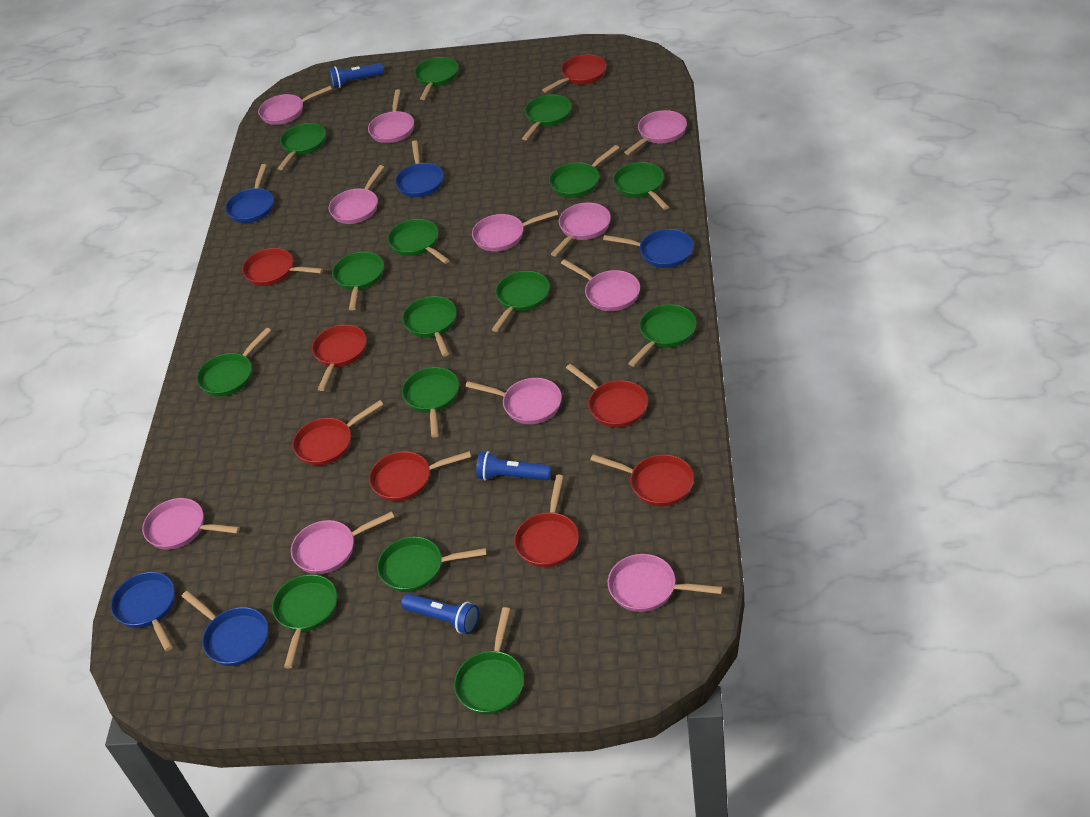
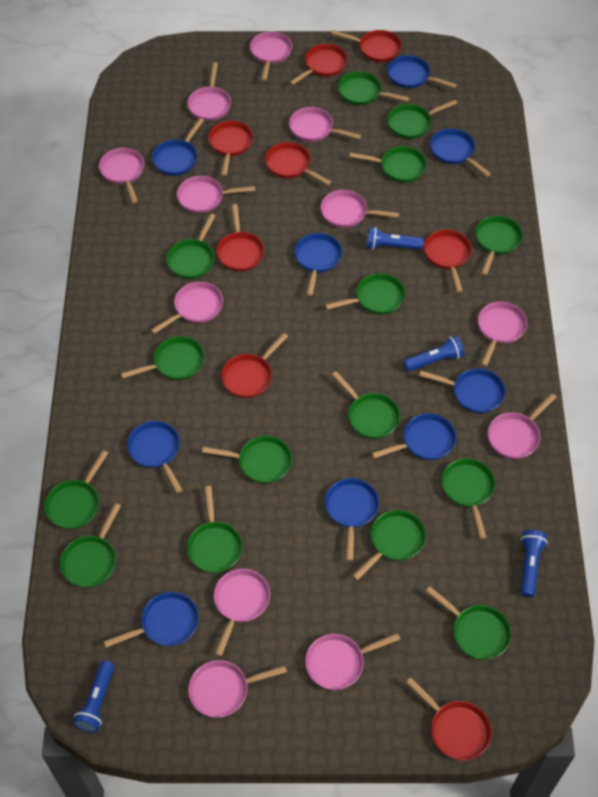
blue flashlight: [330,63,384,88] [401,593,479,634] [476,451,551,481] = 3 -> [73,661,114,732] [367,227,424,250] [404,336,464,371] [520,530,547,597] = 4
blue pan: [111,572,175,651] [182,591,268,666] [225,164,274,223] [395,140,444,197] [603,229,694,268] = 5 -> [104,592,199,648] [127,421,182,493] [152,118,204,176] [295,233,342,296] [325,478,379,561] [372,413,456,460] [387,55,457,88] [419,368,505,413] [430,128,491,177] = 9
pink pan: [142,498,240,550] [258,86,332,125] [291,511,394,574] [329,165,384,224] [368,89,414,143] [465,378,562,424] [472,210,558,252] [551,202,611,256] [561,259,640,311] [608,554,723,612] [624,110,687,155] = 11 -> [99,148,144,203] [151,282,223,334] [177,176,255,213] [187,62,231,121] [188,660,287,718] [214,569,270,656] [250,31,292,81] [289,107,361,142] [305,633,400,690] [320,190,399,228] [478,302,527,367] [488,393,556,459] = 12

